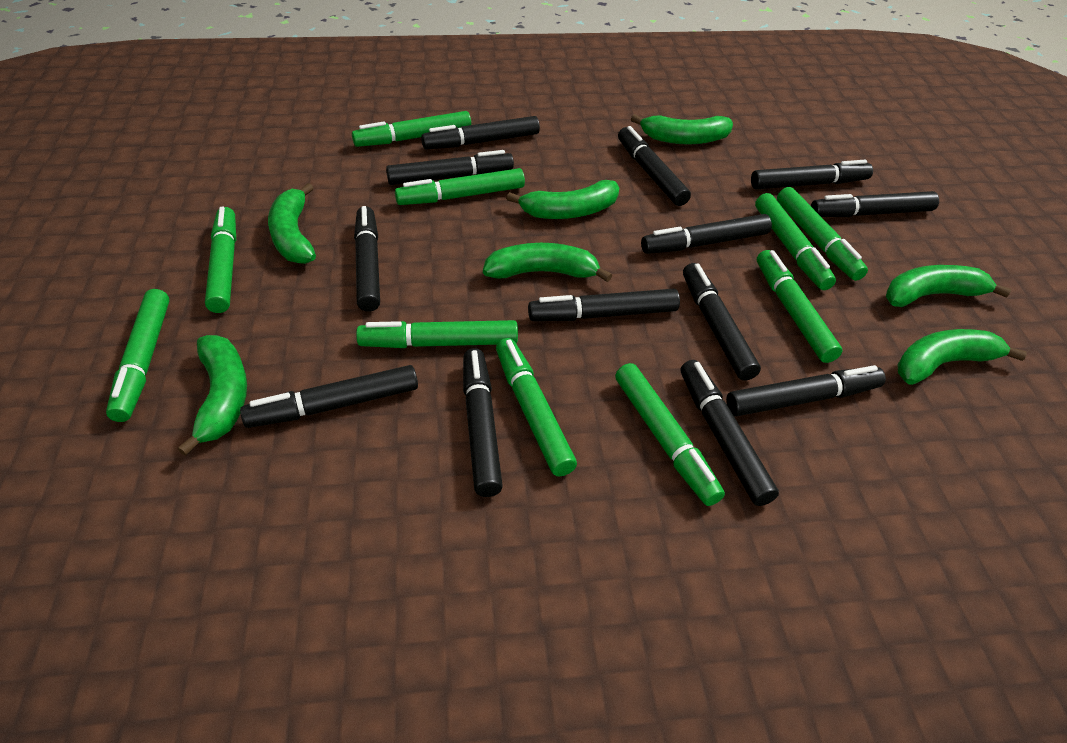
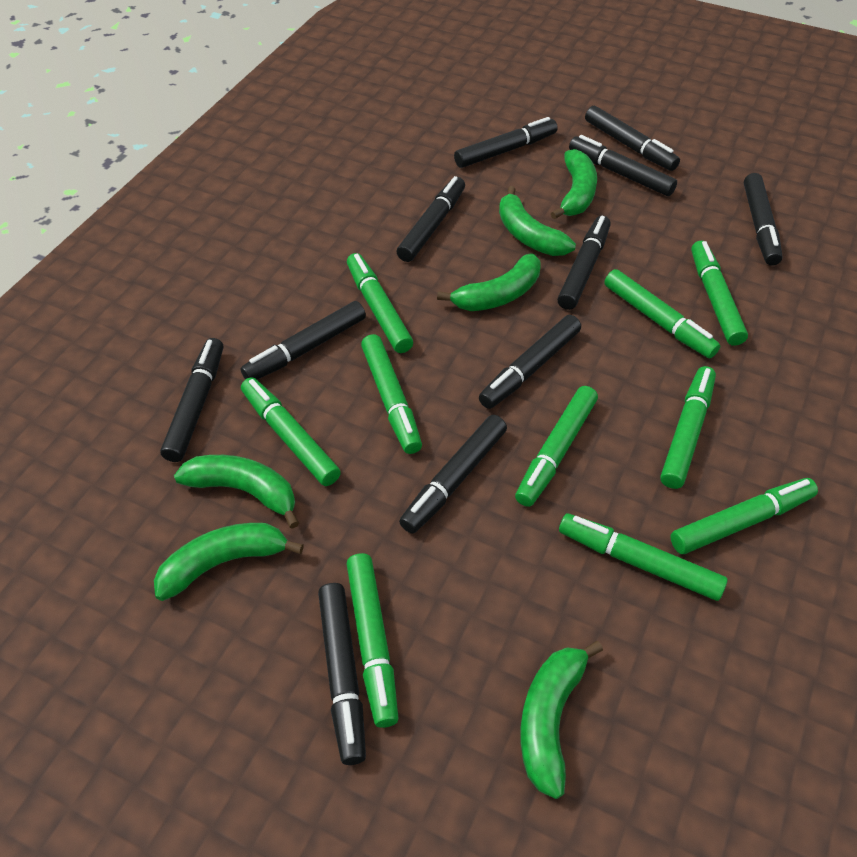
black marker: [240,365,418,428] [354,206,380,312] [386,150,514,185] [421,116,540,149] [463,348,503,497] [528,289,680,321] [618,126,691,206] [641,214,772,254] [681,360,779,506] [683,263,761,381] [726,365,886,417] [751,160,873,189] [811,191,939,217] = 13 -> [160,338,223,462] [240,301,366,380] [318,583,366,765] [397,176,465,262] [399,415,507,534] [454,117,558,168] [479,315,581,409] [557,216,611,310] [569,135,677,196] [585,106,680,171] [744,173,783,266] = 11
green banana: [178,335,247,456] [268,183,316,264] [483,243,612,282] [507,180,619,219] [631,114,733,145] [886,265,1011,307] [898,329,1027,385] = 7 -> [154,523,304,601] [174,455,299,529] [437,253,541,311] [499,186,576,256] [520,641,603,799] [551,149,597,220] = 6

